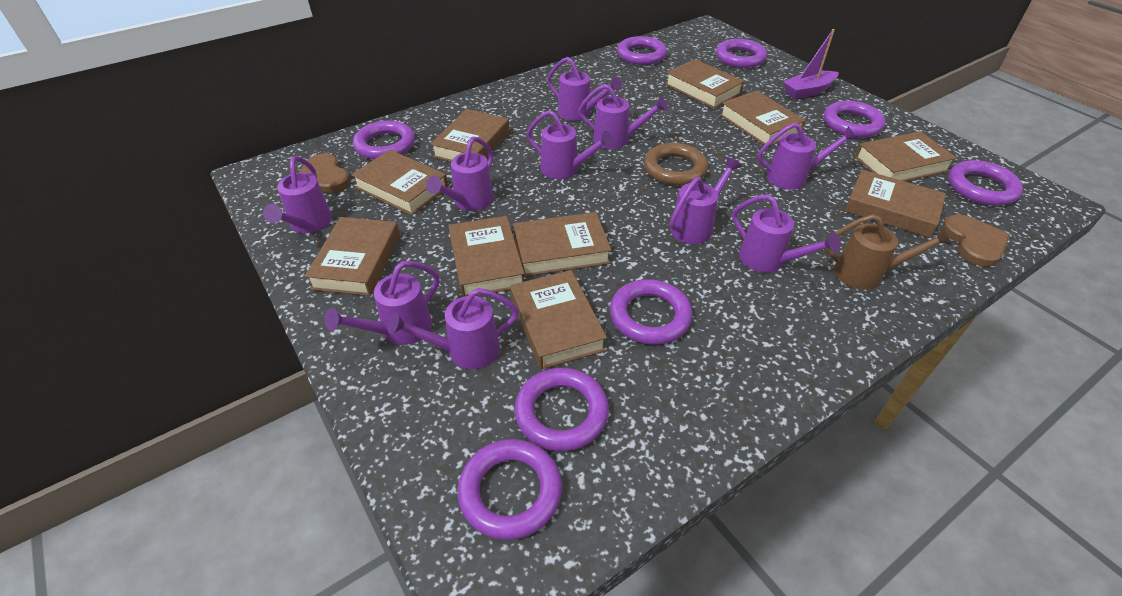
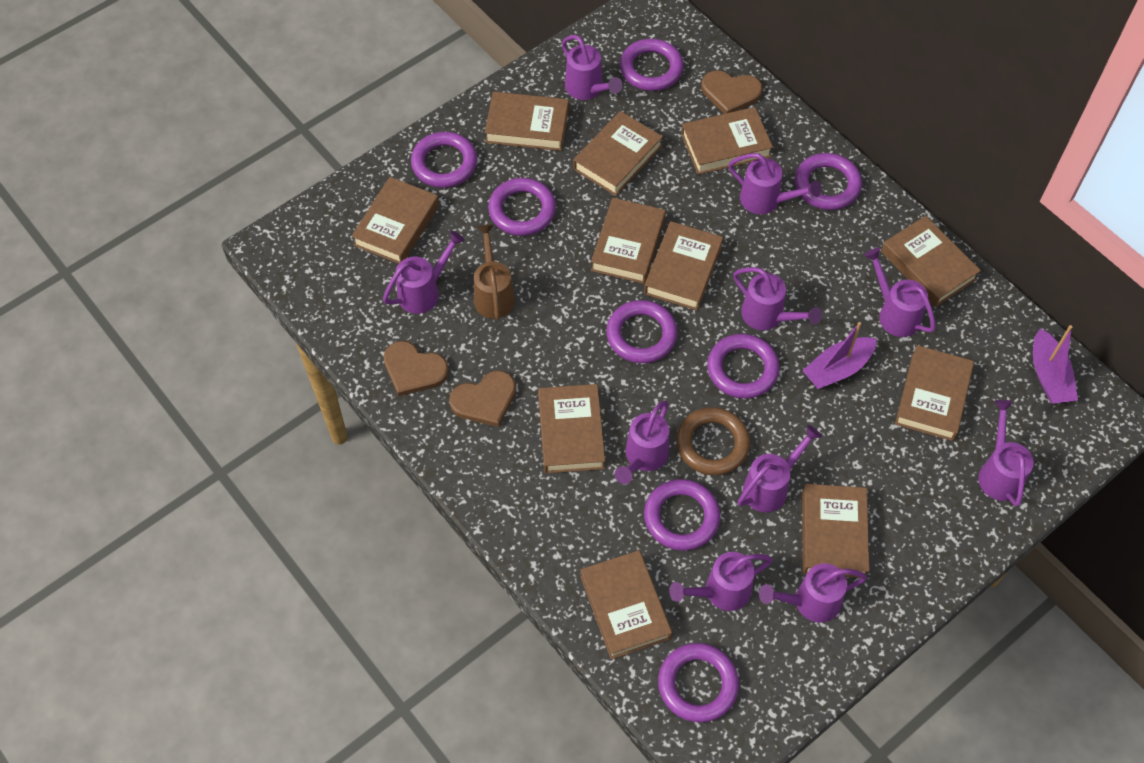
brown book: [305,217,400,296] [351,150,448,215] [431,109,510,162] [449,216,524,297] [510,270,607,370] [513,212,612,277] [665,59,745,109] [720,90,806,146] [844,169,946,238] [855,131,957,181] = 10 -> [351,177,439,264] [485,92,569,151] [538,384,605,473] [573,111,663,196] [580,550,672,659] [591,198,666,284] [644,221,723,311] [681,107,773,175] [802,484,870,578] [881,216,981,307] [895,345,974,441] = 11
brown heart: [299,154,350,193] [941,214,1010,267] = 2 -> [383,341,449,396] [449,370,516,427] [701,71,763,114] = 3
purple boat: [783,29,838,99] = 1 -> [802,322,877,389] [1033,325,1078,404] = 2

